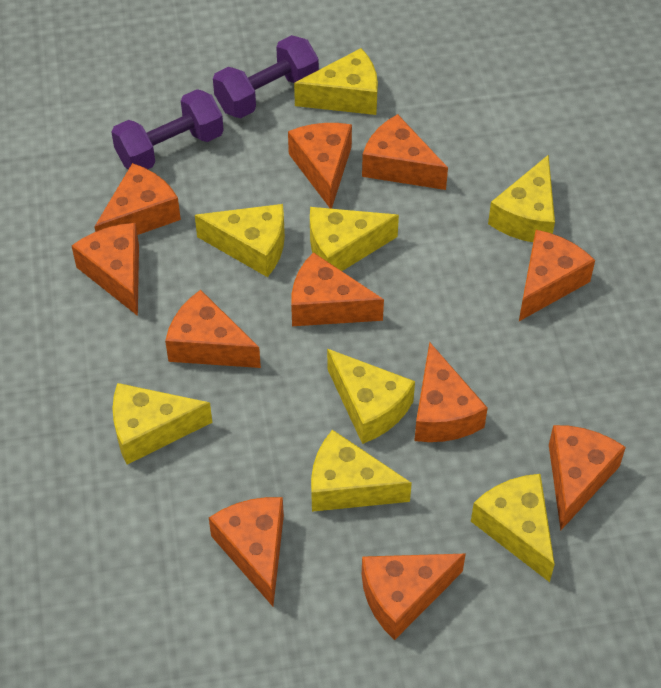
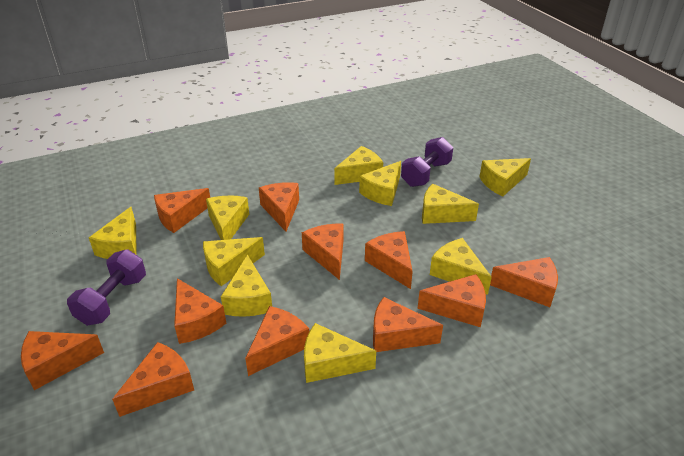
yellow cheese: [113,383,212,465] [195,204,285,277] [294,48,378,115] [310,207,399,271] [311,430,412,512] [327,349,415,444] [471,474,555,582] [488,155,555,242] = 8 -> [89,207,137,259] [203,237,265,286] [206,196,249,240] [221,254,272,317] [304,323,376,383] [334,146,383,185] [359,161,401,206] [422,184,479,224] [430,238,492,295] [479,158,531,196] = 10

